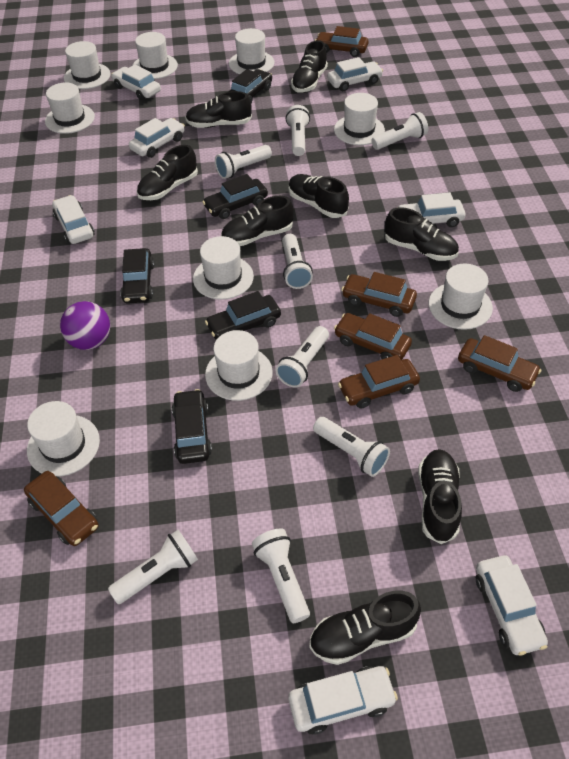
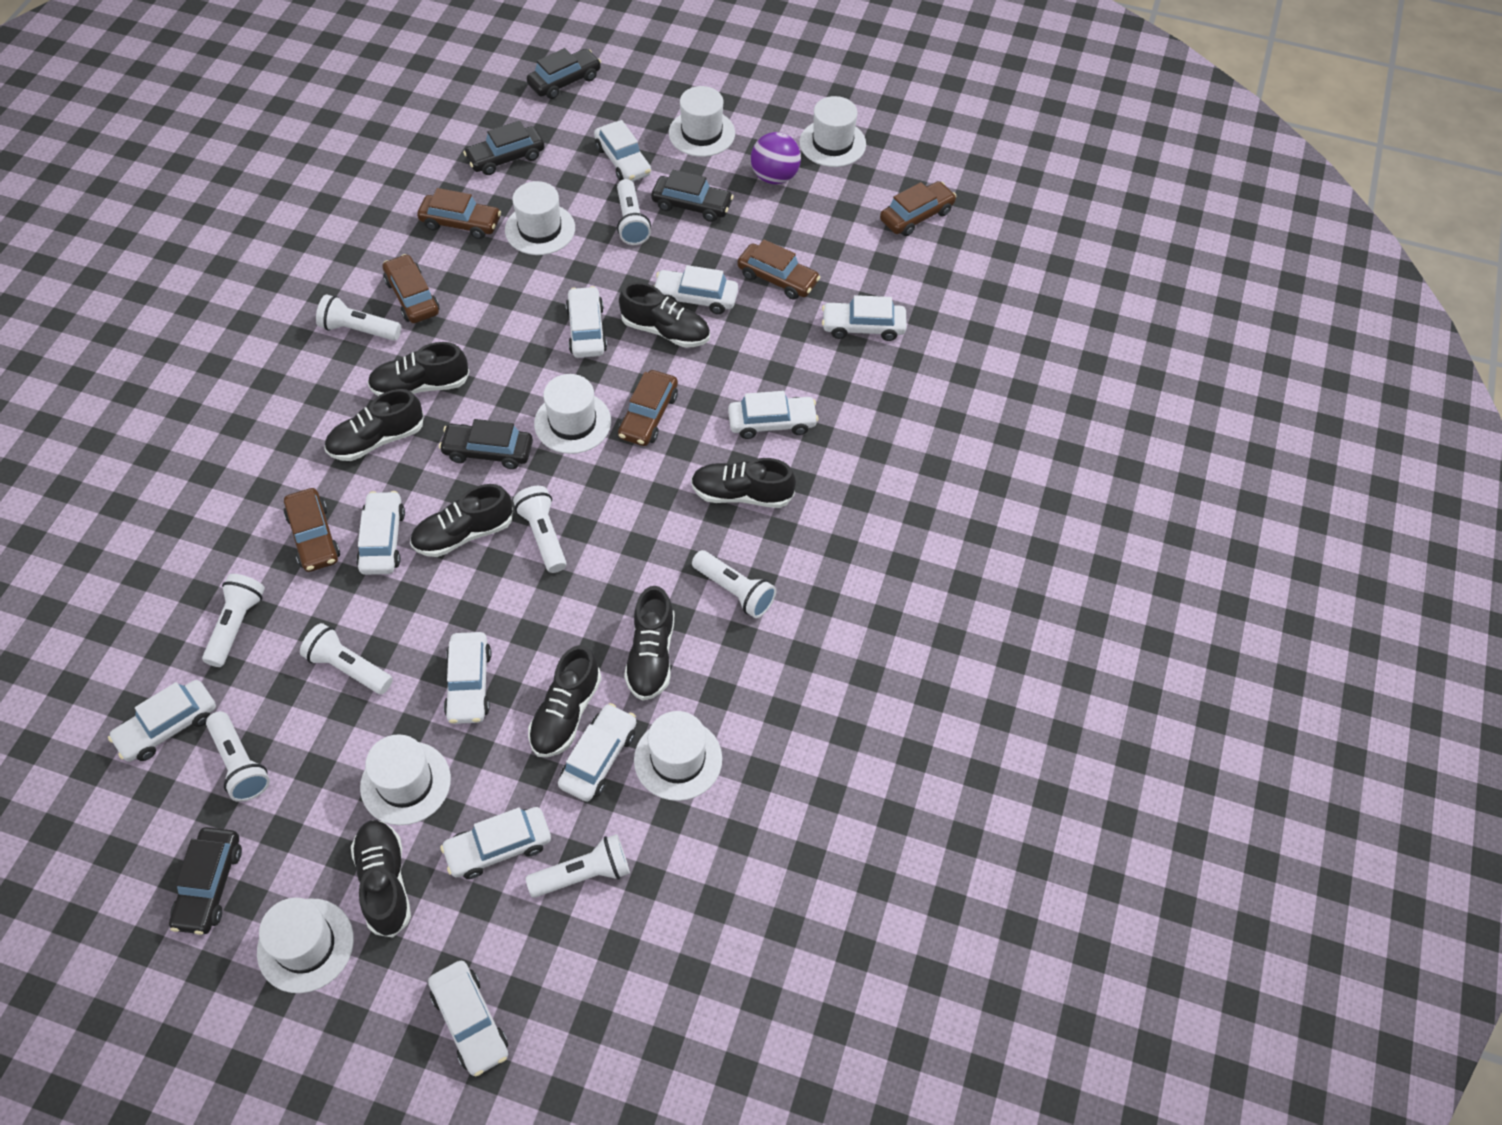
white car: [52,195,95,244] [111,64,161,100] [129,118,185,158] [288,666,398,735] [327,57,383,91] [397,192,466,227] [476,555,548,656] = 7 -> [108,680,216,762] [356,491,405,575] [428,961,508,1076] [440,807,551,879] [444,632,492,724] [558,703,636,802] [566,286,607,358] [594,120,651,182] [654,265,738,314] [728,391,819,439] [822,295,907,341] = 11
white hat: [27,401,100,476] [45,82,95,134] [64,41,111,89] [132,32,178,79] [193,236,254,300] [205,330,273,401] [229,28,274,74] [334,93,385,145] [429,263,493,330] = 9 -> [257,897,354,993] [360,734,451,825] [505,181,575,255] [534,374,611,454] [634,711,722,801] [669,86,735,157] [800,96,866,167] = 7

